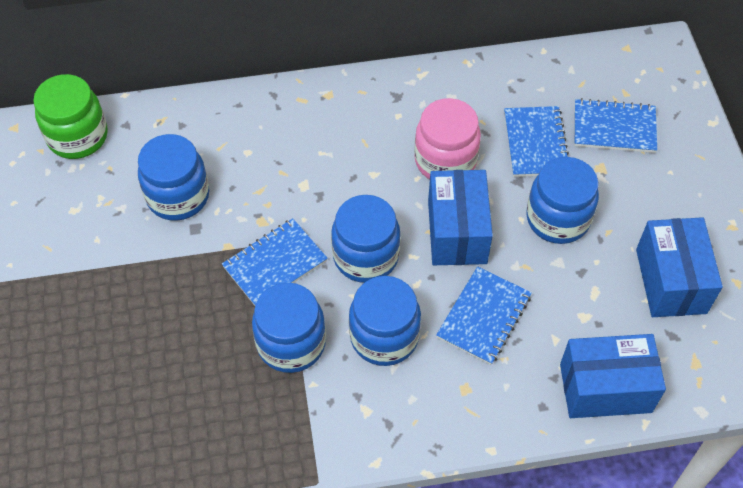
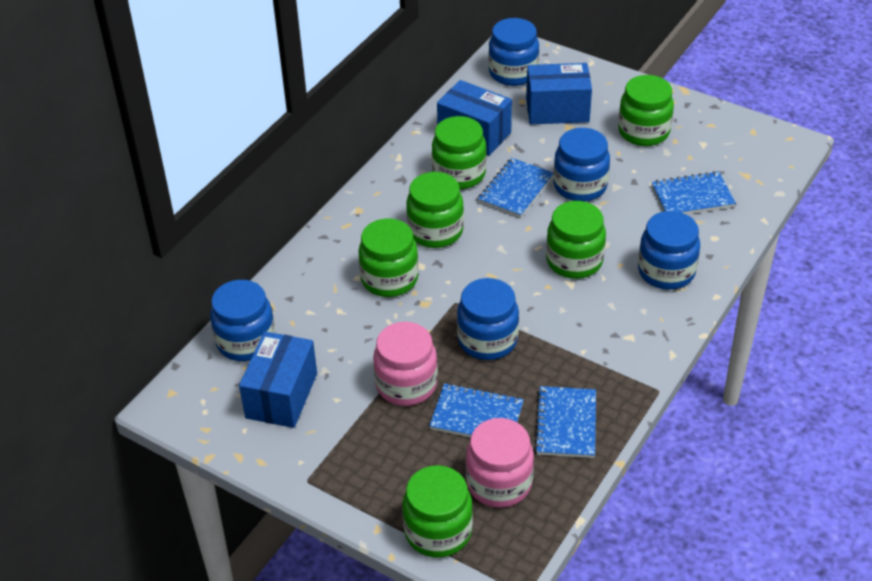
green jar: [33,74,108,159] = 1 -> [358,219,419,297] [402,465,473,558] [406,172,464,248] [432,116,487,189] [546,201,606,279] [618,75,674,146] = 6
pink jar: [414,98,481,179] = 1 -> [373,322,438,406] [466,418,534,508] = 2

